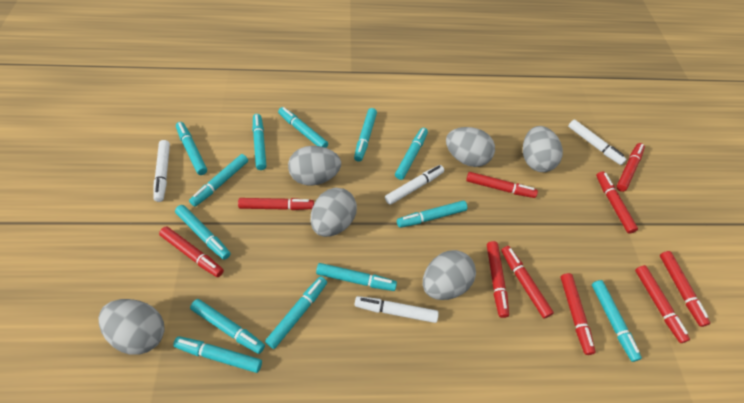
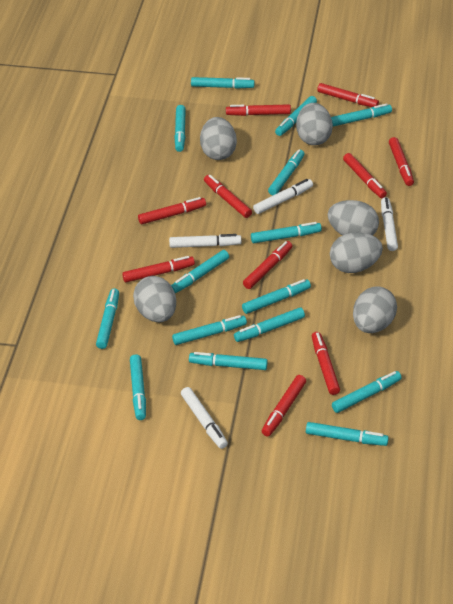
turquoise marker: [173,336,262,373] [175,205,231,260] [176,122,207,175] [189,154,248,207] [190,299,265,354] [253,114,266,170] [265,277,327,349] [278,107,328,148] [316,263,397,291] [354,108,377,162] [395,128,428,180] [397,201,467,228] [592,280,642,362] = 13 -> [96,288,119,349] [130,354,146,420] [171,250,229,293] [172,315,247,345] [174,105,186,152] [189,352,268,370] [191,77,254,89] [234,307,305,342] [242,279,311,314] [251,222,322,243] [268,149,304,195] [275,96,317,136] [306,422,389,446] [331,103,392,127] [332,371,402,413] = 15

